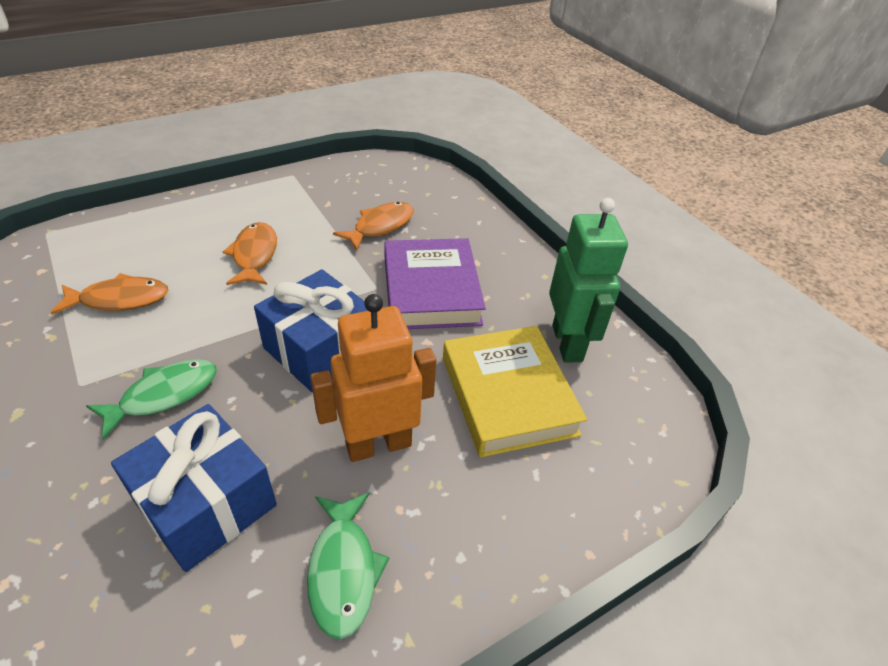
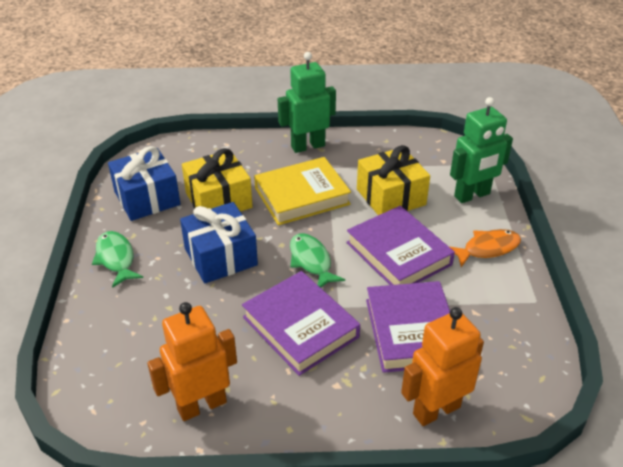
green robot: [549,198,628,363] = 1 -> [278,52,336,153] [450,97,513,203] = 2
orange fish: [51,273,168,315] [223,222,277,285] [333,202,414,250] = 3 -> [450,229,521,267] = 1
orange robot: [311,294,436,462] = 1 -> [147,302,237,421] [401,307,484,426] = 2
purple book: [384,238,486,329] = 1 -> [242,271,360,376] [346,206,455,285] [366,281,450,373] = 3
yellow gift: none = 0 -> [182,148,253,212] [357,145,430,215] = 2

